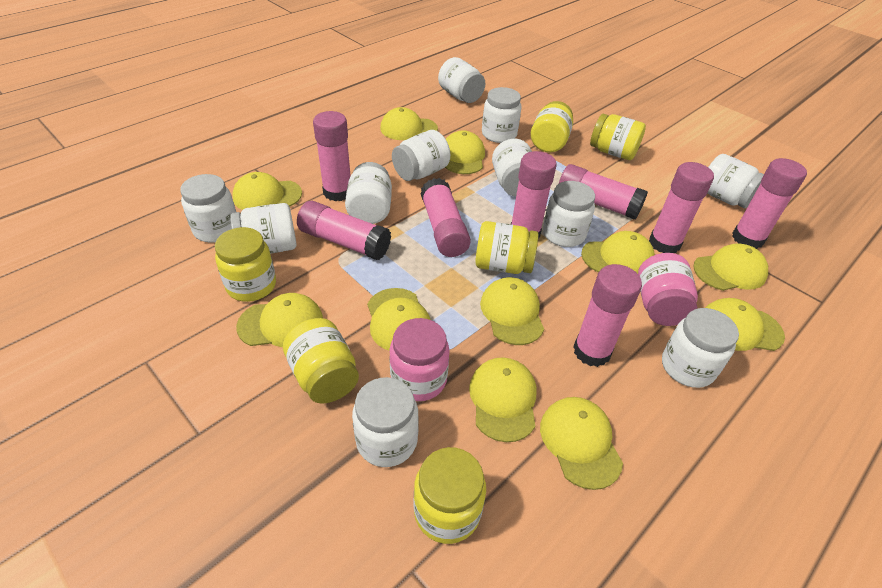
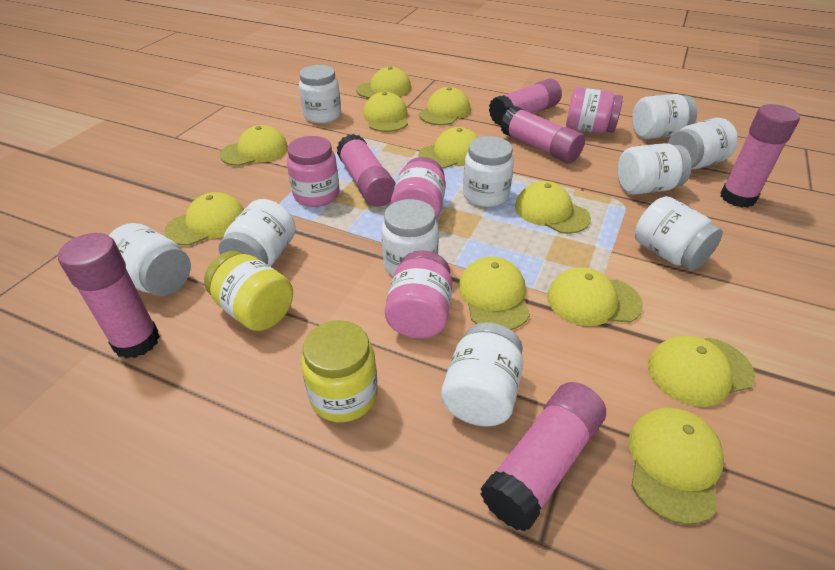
pink glue stick: [297,201,391,260] [313,111,351,201] [420,178,471,257] [511,151,556,238] [559,164,648,220] [573,264,642,367] [649,162,714,253] [732,158,807,249] = 8 -> [58,233,160,359] [337,134,396,207] [480,382,606,532] [489,79,562,125] [501,106,585,163] [721,104,800,208] = 6
pink jar: [389,318,450,401] [638,253,698,326] = 2 -> [287,136,340,207] [385,250,452,339] [391,157,446,219] [566,88,623,133] = 4
white jar: [180,174,236,243] [230,203,297,254] [345,162,392,224] [352,377,419,467] [392,130,450,181] [438,57,485,103] [482,87,522,143] [492,139,532,197] [543,181,595,247] [662,308,739,388] [707,154,764,208] = 11 -> [109,223,191,296] [219,199,296,266] [299,65,341,124] [381,199,439,276] [441,323,523,426] [463,136,514,207] [617,143,692,195] [632,94,697,139] [635,196,723,271] [667,118,738,169] = 10
yellow jar: [215,227,276,302] [283,318,359,404] [414,447,486,544] [475,221,539,274] [531,101,573,152] [590,114,646,160] = 6 -> [204,251,293,331] [301,320,378,422] = 2

